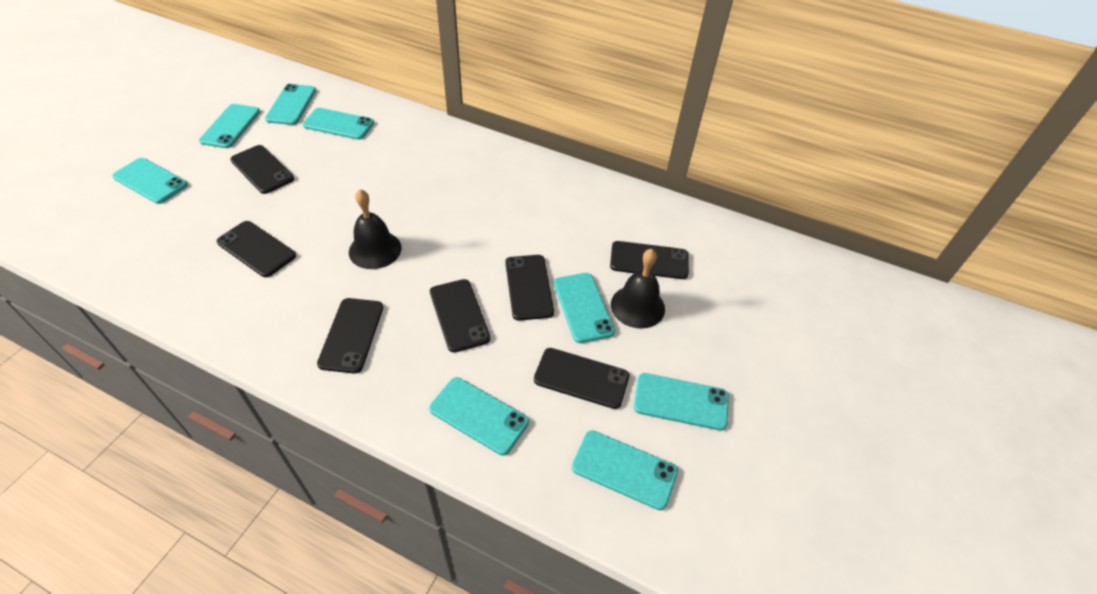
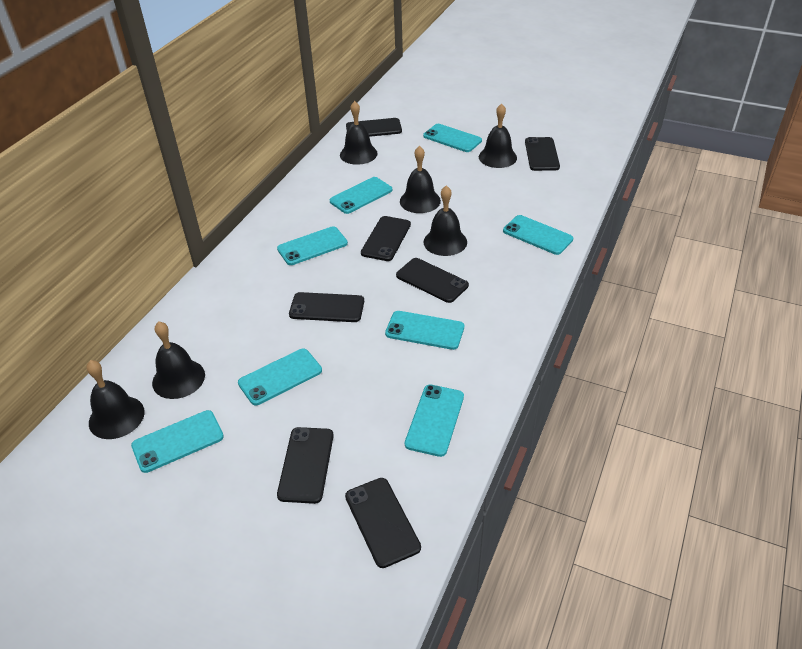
black bell: [349,189,402,269] [611,249,665,329] = 2 -> [87,360,145,439] [152,322,205,399] [340,101,378,165] [400,146,441,213] [423,186,467,256] [479,103,517,168] = 6

